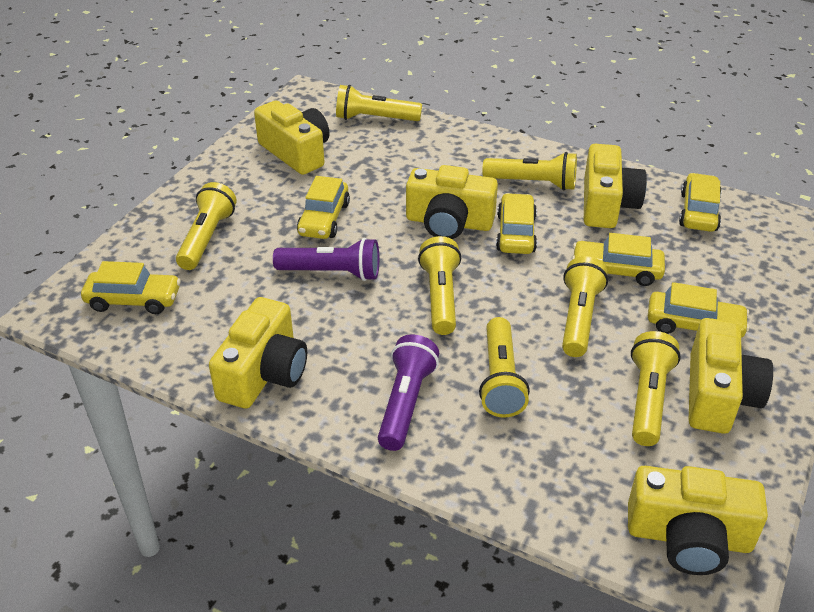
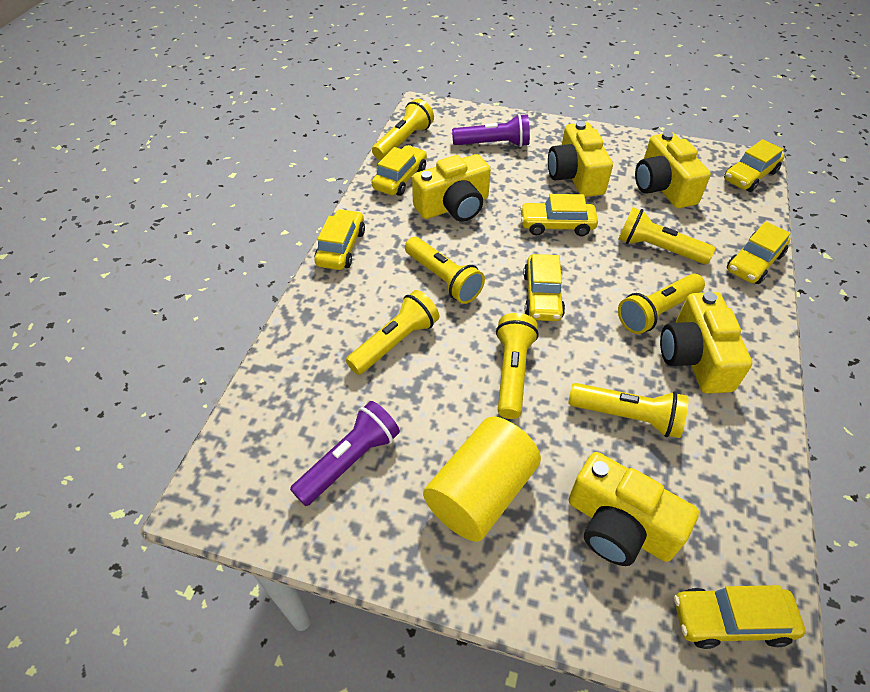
yellow camera: [209,297,307,409] [254,101,330,175] [406,165,498,239] [584,144,647,228] [628,466,768,575] [689,318,773,434] = 6 -> [412,154,491,222] [548,121,613,197] [569,452,699,566] [635,131,711,208] [660,292,752,394] = 5
yellow car: [81,261,181,314] [297,176,350,239] [496,193,537,254] [572,233,665,286] [648,282,750,338] [679,173,722,232] = 6 -> [314,209,365,270] [372,145,427,196] [520,194,598,236] [523,254,565,321] [674,585,806,649] [724,139,784,192] [727,221,791,284] = 7
yellow cylinder: none = 0 -> [423,416,541,542] = 1

